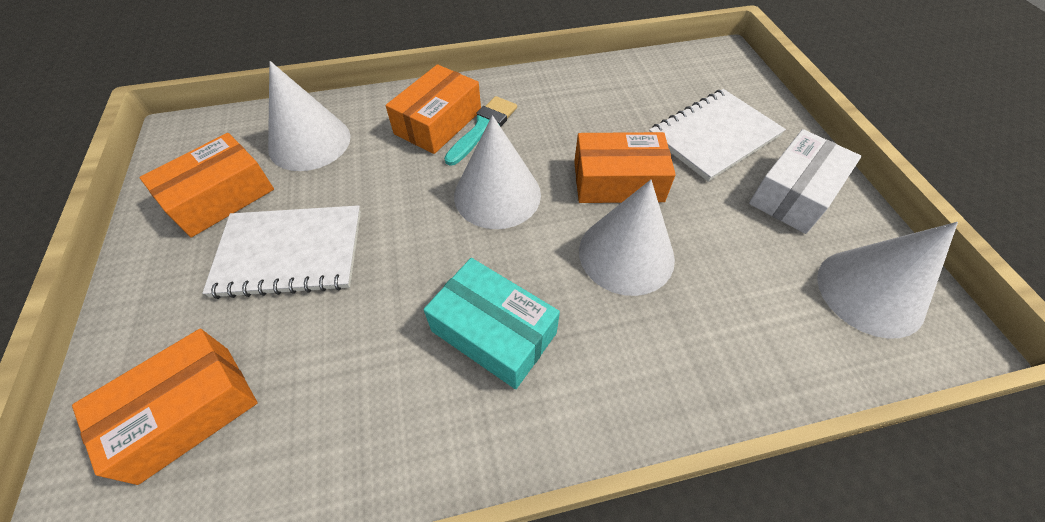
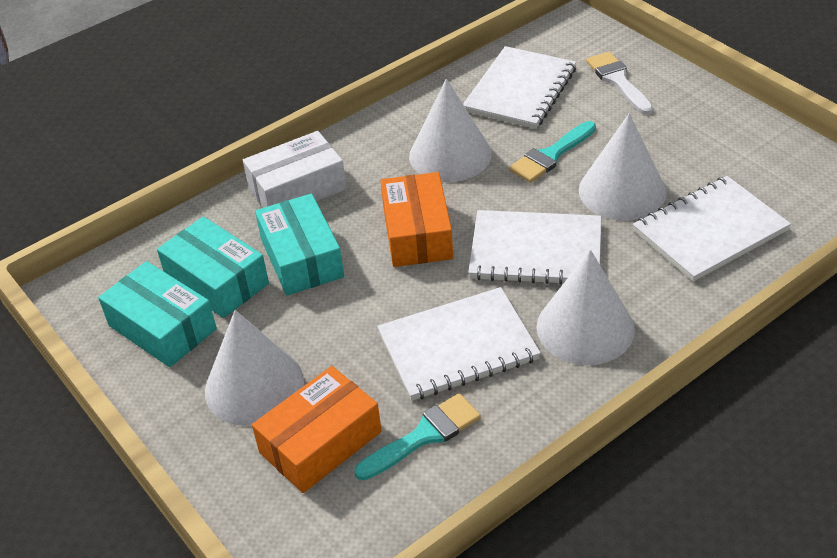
orange box: [72,329,258,485] [139,133,274,237] [385,64,481,154] [574,132,676,203] = 4 -> [252,366,382,493] [381,172,453,267] = 2
turquoise box: [424,258,560,389] = 1 -> [98,261,217,367] [157,217,269,318] [255,194,344,295] = 3
turquoise brush: [444,96,517,166] = 1 -> [354,393,481,480] [509,121,596,183] = 2
white brush: none = 0 -> [586,52,653,115] = 1
white notebook: [202,205,361,299] [649,89,786,182] = 2 -> [377,287,541,401] [463,46,576,129] [468,210,602,285] [633,176,791,282] = 4

